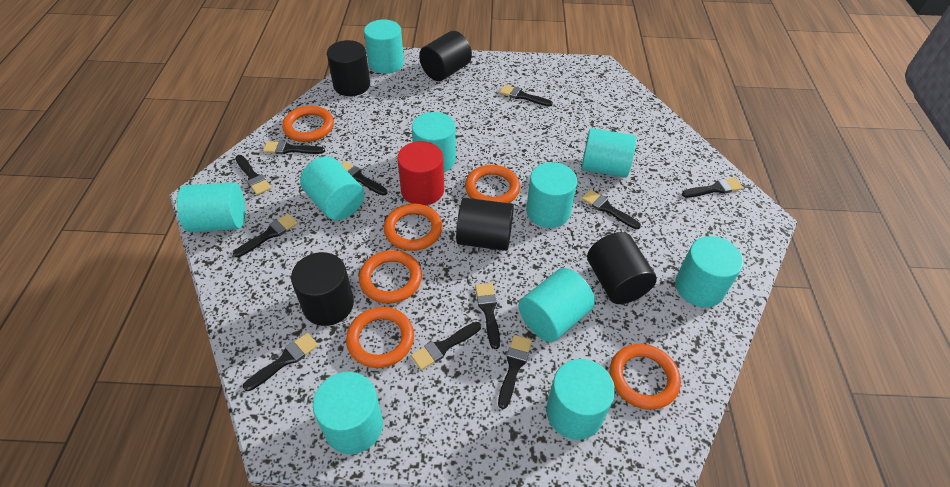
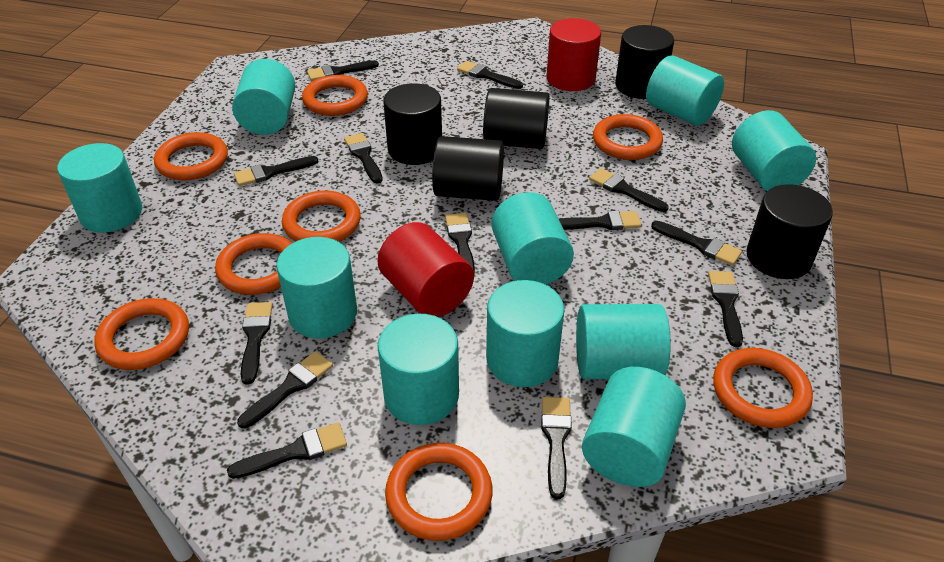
black brush: [233,214,298,257] [235,155,271,195] [243,333,318,391] [263,141,325,154] [341,161,388,196] [411,322,481,370] [475,283,500,349] [498,335,532,409] [499,85,553,107] [581,190,641,229] [682,178,743,197] = 11 -> [227,422,347,479] [234,156,318,186] [237,351,333,429] [241,302,273,385] [307,60,379,81] [344,133,383,184] [445,213,475,274] [457,61,523,89] [541,397,572,499] [559,211,641,230] [589,168,669,212] [651,221,742,266] [708,271,743,347] = 13
orange ring: [282,106,334,142] [346,307,414,368] [359,250,422,304] [384,204,443,251] [465,165,520,203] [610,344,681,410] = 6 -> [94,298,189,370] [154,132,228,180] [215,233,292,295] [282,190,361,242] [302,75,368,116] [385,443,493,541] [593,114,663,160] [713,348,813,428] = 8
red cylinder: [397,141,444,205] = 1 -> [377,222,474,317] [546,18,601,91] = 2

